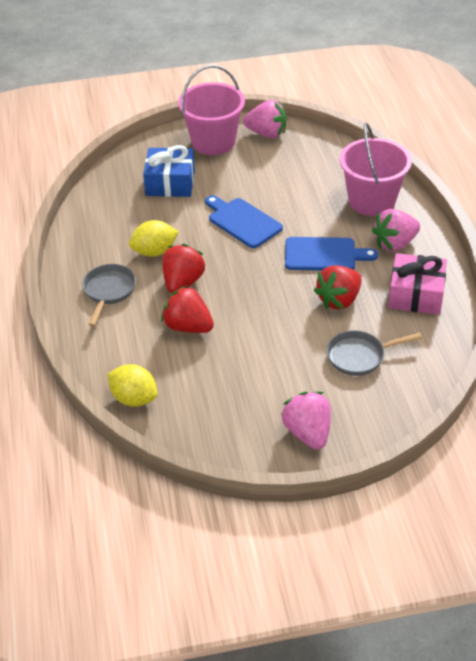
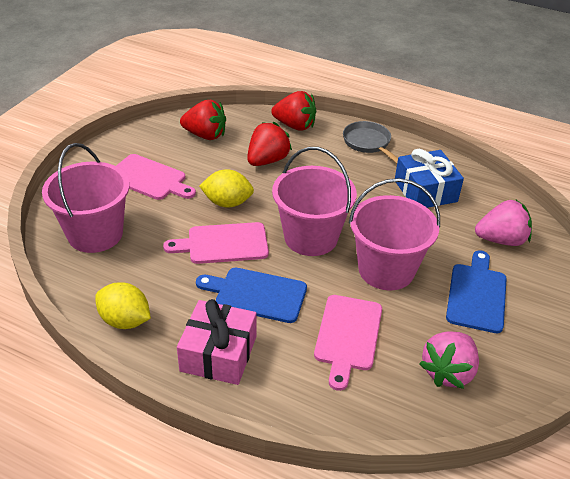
grey pan: [82,264,136,327] [327,330,422,376] = 2 -> [343,121,398,163] = 1
pink bucket: [178,65,245,155] [340,123,412,216] = 2 -> [42,143,130,253] [272,147,357,256] [349,178,440,290] = 3
pink cutting board: none = 0 -> [116,154,196,200] [163,222,269,264] [314,295,382,391] = 3
pink strawberry: [243,100,287,138] [281,391,331,450] [372,209,420,251] = 3 -> [419,331,479,389] [475,200,532,246] = 2

